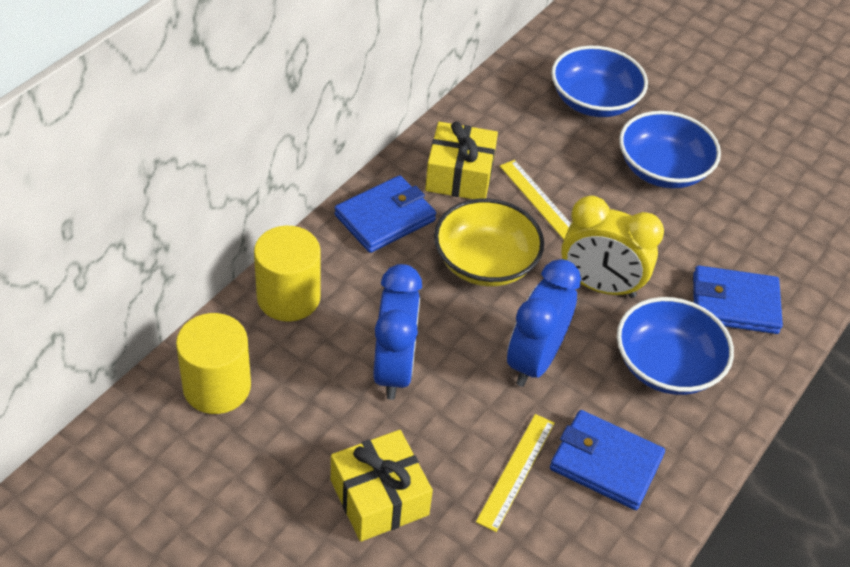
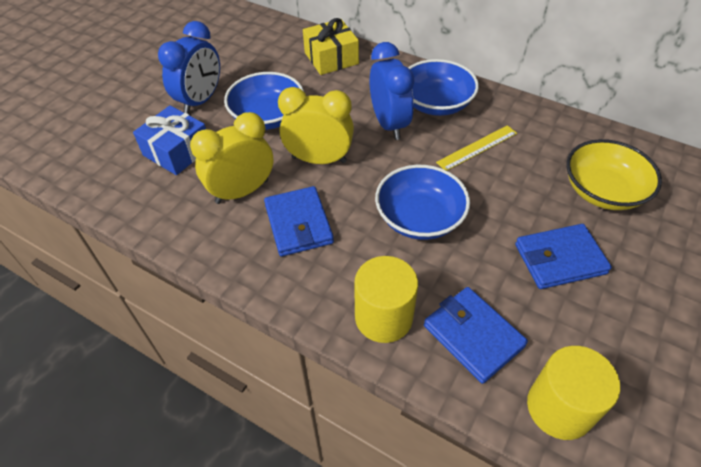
blue gift: none = 0 -> [133,105,206,175] = 1
yellow clock: [561,196,664,298] = 1 -> [190,112,274,204] [278,87,354,164] = 2
yellow gift: [331,430,433,542] [425,121,498,199] = 2 -> [303,18,359,75] = 1
yellow ruler: [476,414,555,532] [500,160,571,240] = 2 -> [436,125,517,171] = 1

